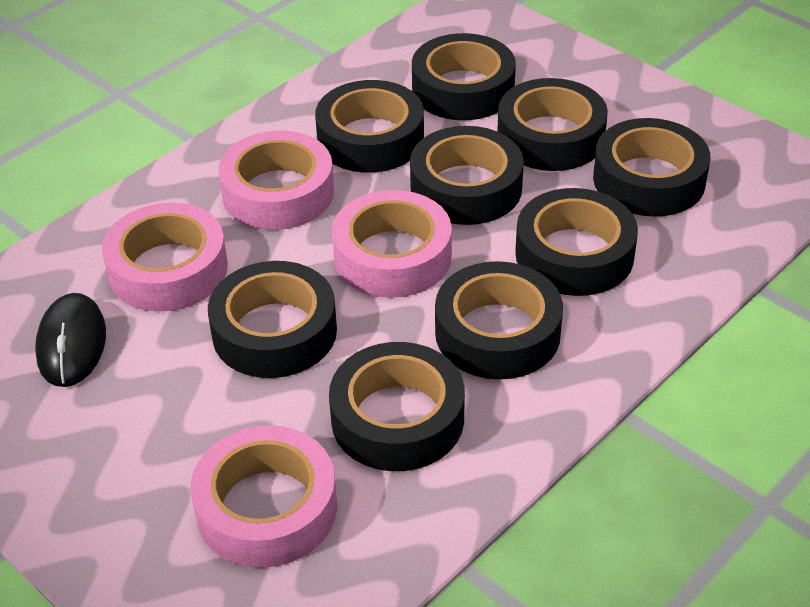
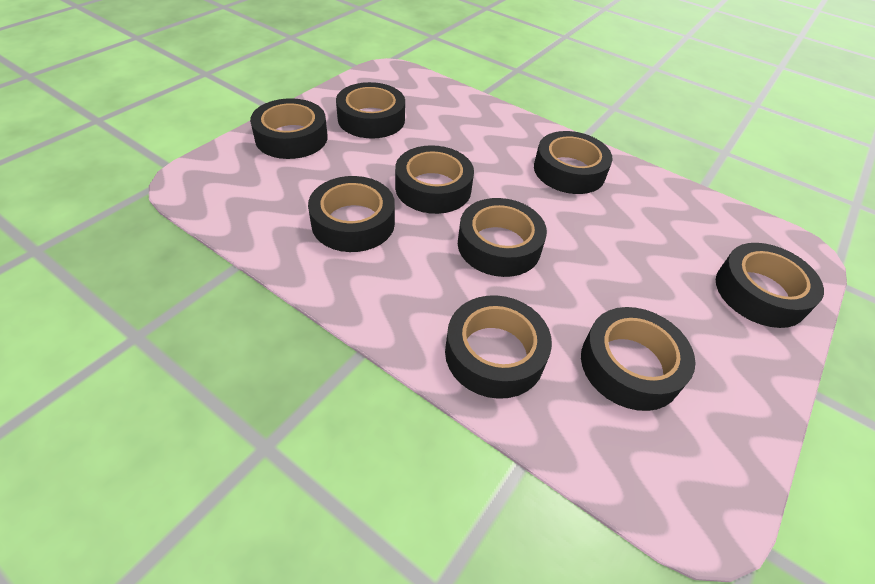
black mouse: [35,293,106,387] = 1 -> none = 0
pink tape: [102,203,228,311] [190,425,337,568] [219,131,334,230] [332,190,452,298] = 4 -> none = 0

